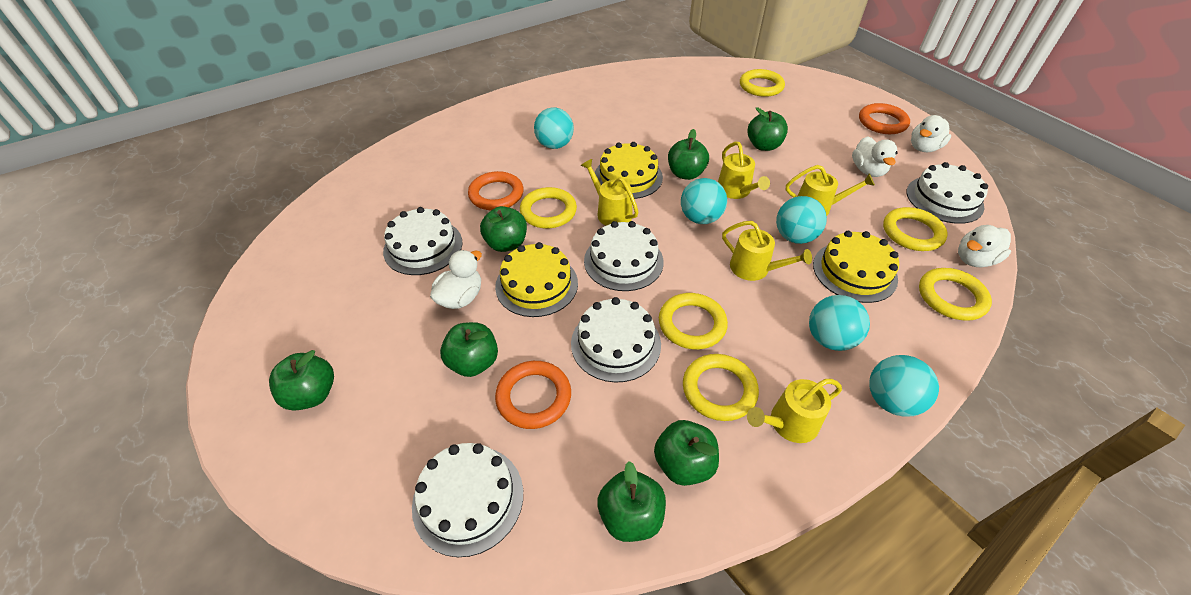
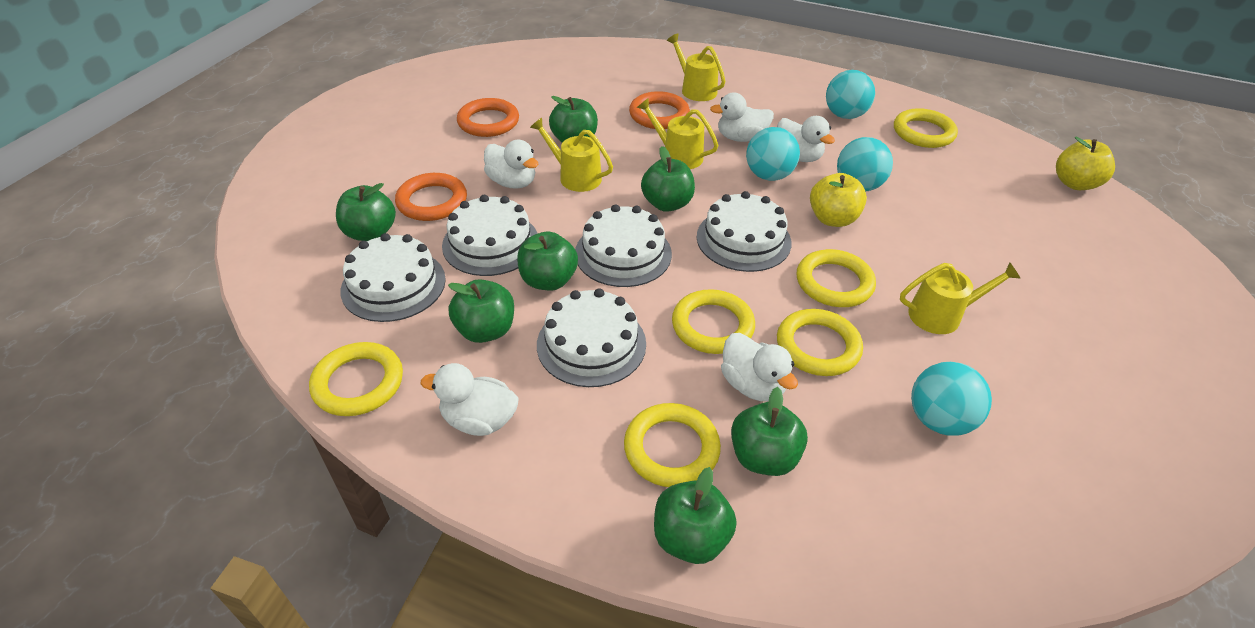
turquoise ball: [534,108,574,149] [681,178,727,224] [776,196,827,244] [809,295,870,351] [869,355,939,417] = 5 -> [746,127,800,181] [826,70,875,119] [837,137,893,192] [911,362,992,436] = 4
white duck: [430,250,482,309] [852,136,898,177] [911,115,952,152] [958,225,1011,267] = 4 -> [421,363,519,436] [484,140,538,189] [710,93,774,142] [721,333,798,401] [777,116,835,162] = 5
yellow apple: none = 0 -> [810,173,867,227] [1056,137,1115,190] = 2
yellow cake: [495,242,578,317] [595,142,663,199] [813,231,899,303] = 3 -> none = 0
yellow watering can: [581,159,638,226] [718,142,770,199] [722,221,812,281] [747,379,842,443] [786,165,875,216] = 5 -> [530,118,613,192] [637,98,718,169] [667,33,725,101] [900,263,1021,334] = 4

